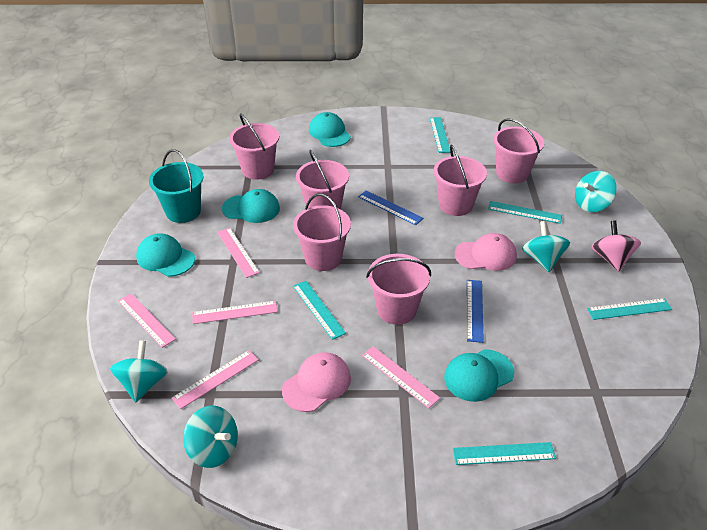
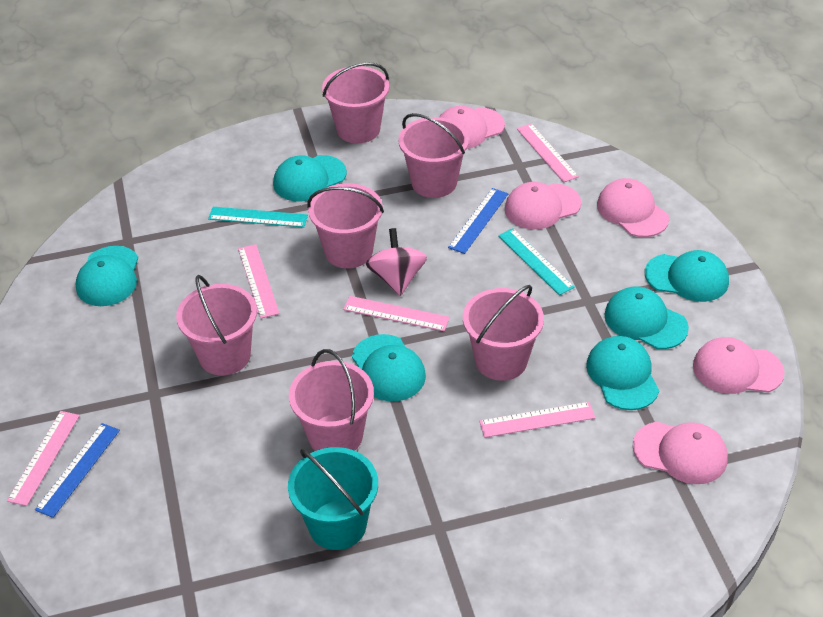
pink cap: [282,352,351,412] [454,233,517,271] = 2 -> [439,106,505,149] [505,182,581,229] [597,178,669,237] [633,422,728,484] [693,337,785,394] = 5
turquoise cap: [136,233,195,277] [222,189,280,223] [309,112,351,147] [444,349,514,402] = 4 -> [76,246,138,306] [273,155,347,201] [352,334,426,402] [586,336,659,410] [604,286,689,349] [645,250,729,302] = 6
turquoise ruler: [293,281,346,340] [430,117,450,153] [453,442,556,465] [488,201,562,224] [587,298,672,320] = 5 -> [208,207,308,228] [498,228,575,295] = 2
turquoise spinning top: [110,340,168,402] [183,406,238,468] [522,221,570,272] [575,171,617,212] = 4 -> none = 0

